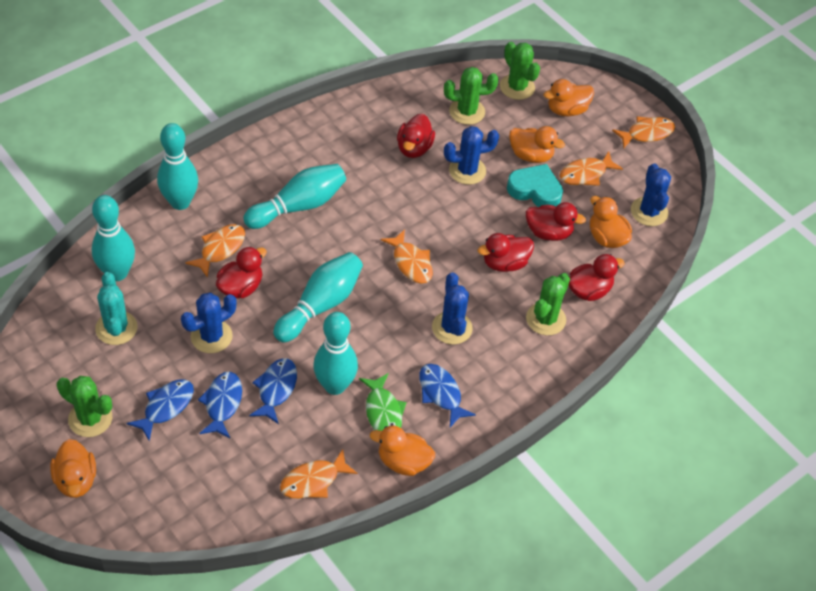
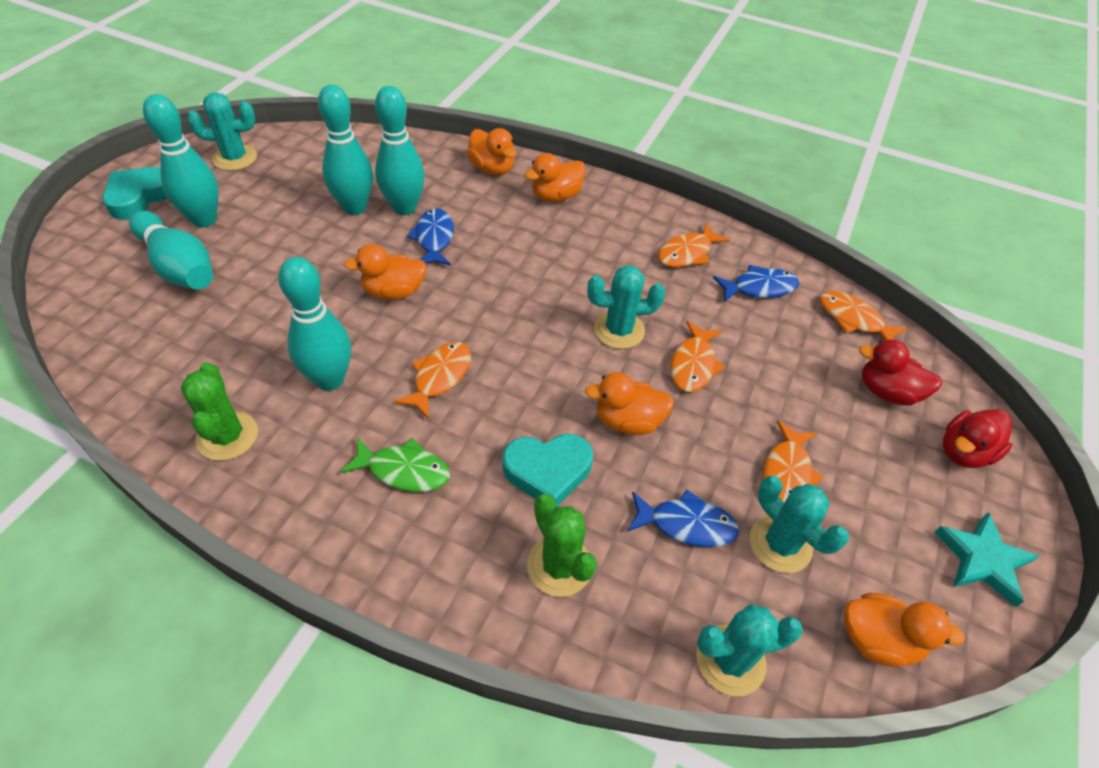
blue cactus: [181,293,237,353] [432,272,473,344] [444,126,499,185] [631,163,671,226] = 4 -> none = 0
blue fish: [126,380,194,441] [198,372,242,438] [249,358,297,424] [419,364,476,427] = 4 -> [407,208,454,266] [627,489,739,547] [713,265,799,302] = 3
green cactus: [57,376,112,437] [444,67,499,125] [500,42,540,100] [526,273,570,335] = 4 -> [181,362,258,461] [527,494,597,597] = 2
red duck: [216,246,267,298] [397,114,435,158] [478,233,534,272] [526,202,586,241] [568,254,625,301] = 5 -> [859,339,942,406] [943,409,1013,468] = 2
turquoise cactus: [95,272,138,345] = 1 -> [187,92,257,171] [587,265,665,349] [696,604,803,696] [750,476,849,573] = 4
turquoise heart: [507,164,563,207] = 1 -> [102,167,167,220] [503,434,593,508] = 2
turquoise star: none = 0 -> [934,512,1039,607] = 1

